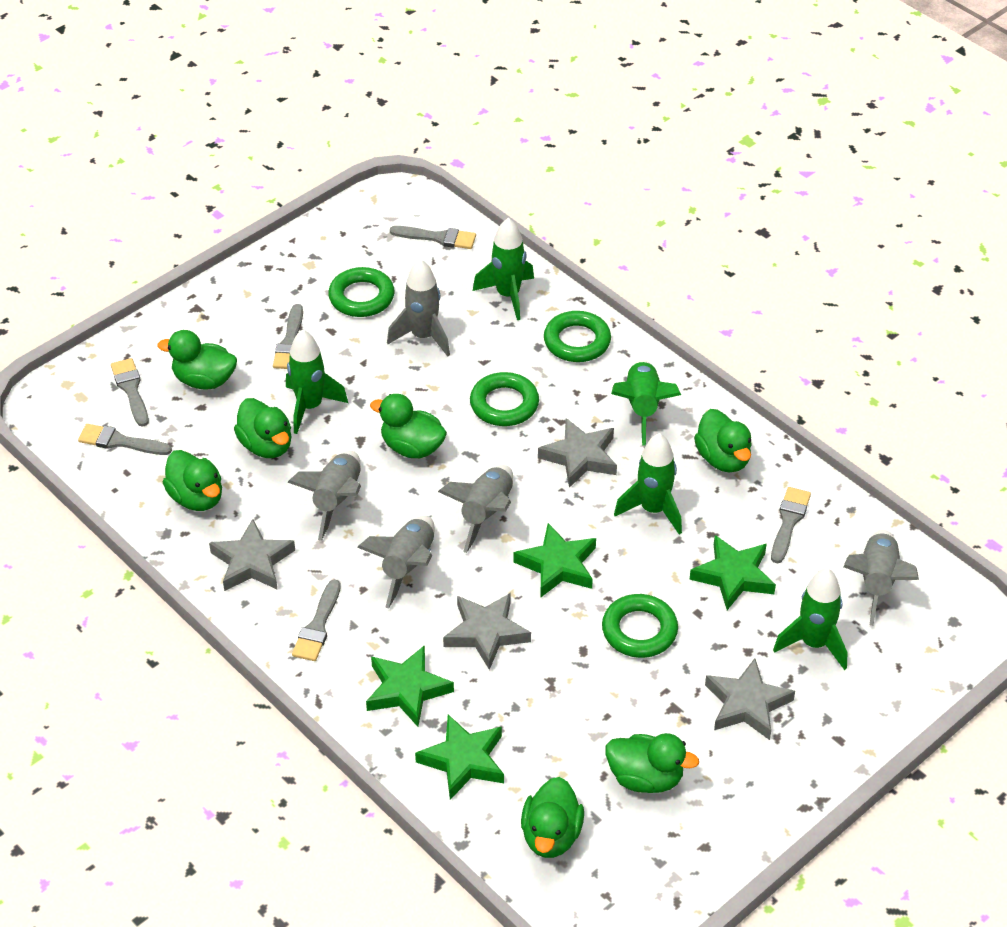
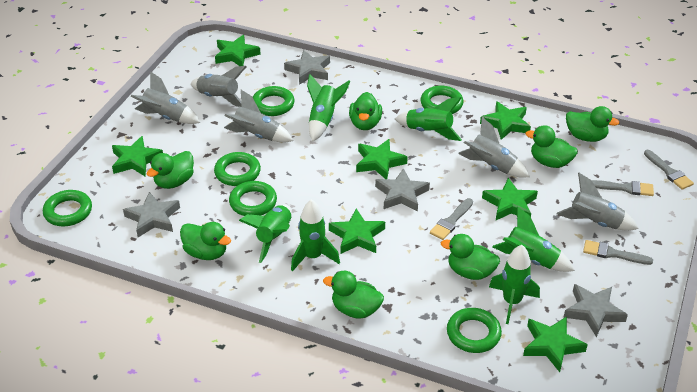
green ring: [328,267,395,317] [470,372,539,426] [544,311,611,362] [602,594,678,658] = 4 -> [43,190,92,226] [214,152,261,186] [229,181,277,216] [253,86,295,116] [421,85,463,114] [447,308,502,353] = 6
green rocket: [286,329,348,434] [473,218,534,320] [611,360,681,445] [614,433,682,535] [773,568,848,670] = 5 -> [239,205,292,263] [291,200,340,272] [307,74,350,141] [395,97,462,141] [489,245,540,324] [493,207,575,272] = 6
green star: [366,645,454,727] [415,715,504,800] [513,523,596,597] [690,535,776,610] = 4 -> [112,136,163,177] [215,35,261,66] [329,209,385,254] [356,139,408,179] [480,101,531,140] [482,178,538,220] [523,316,588,372] = 7
grey brush: [78,424,172,455] [111,358,149,427] [273,304,303,369] [292,580,341,661] [390,226,476,249] [771,487,811,563] = 6 -> [430,198,473,240] [583,240,653,265] [592,180,654,196] [644,150,694,190] = 4

